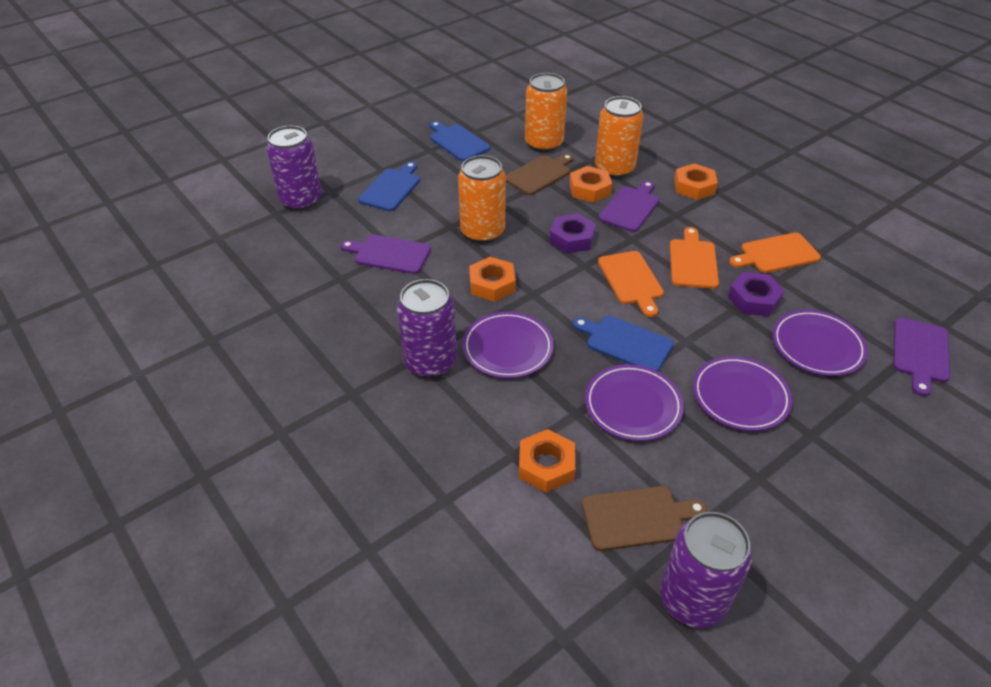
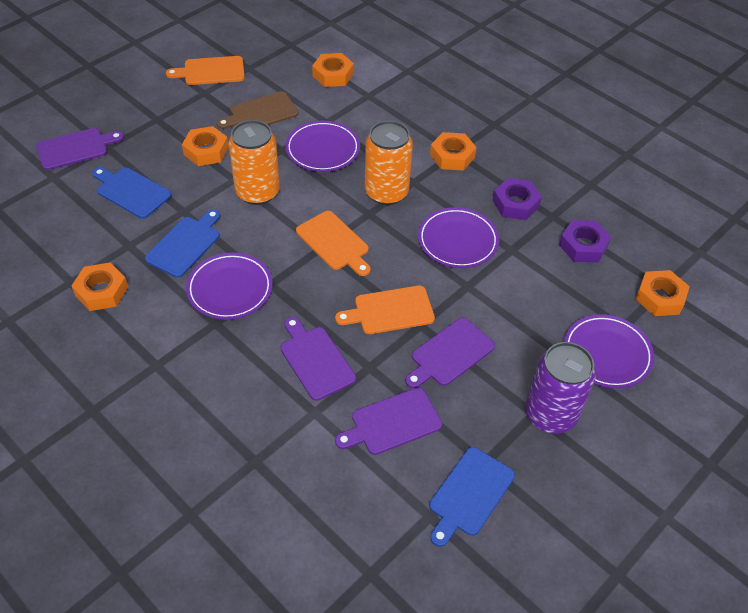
brown cutting board: [506,154,574,195] [582,486,707,551] = 2 -> [217,91,299,129] = 1
orange can: [458,155,506,243] [525,73,567,152] [595,96,644,178] = 3 -> [228,120,280,205] [364,121,413,205] = 2
orange nut: [469,257,516,302] [519,429,575,493] [569,166,612,203] [674,163,718,200] = 4 -> [72,262,128,311] [182,126,229,166] [312,53,354,87] [430,132,477,171] [635,270,690,316] = 5
purple can: [266,126,322,211] [397,279,457,378] [660,512,752,628] = 3 -> [525,342,596,433] = 1
purple cutting board: [340,235,431,274] [599,181,660,232] [893,318,950,396] = 3 -> [36,128,124,170] [280,317,356,401] [335,387,442,455] [405,318,495,388] = 4

